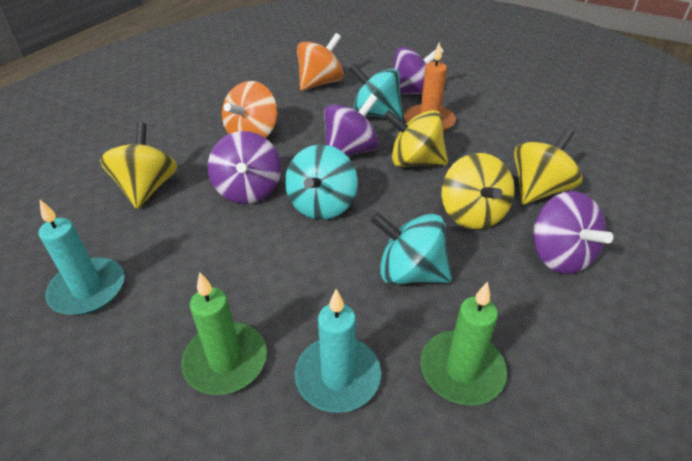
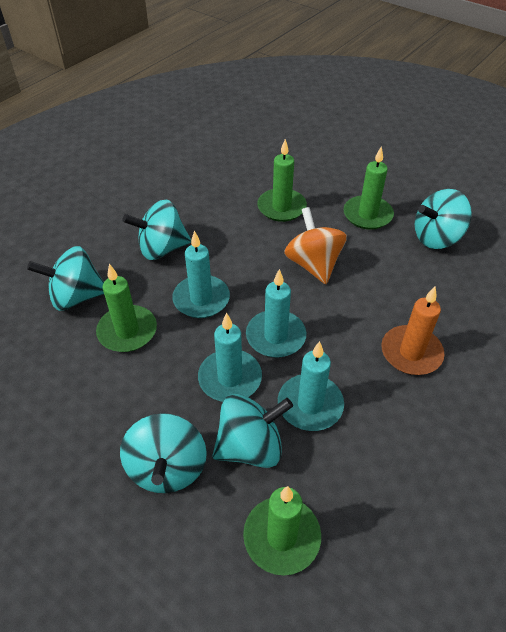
green candle: [181,272,267,395] [420,282,507,406] = 2 -> [96,264,157,352] [243,486,321,575] [257,139,307,222] [343,146,394,230] = 4
orange spinning top: [222,81,277,138] [297,33,344,91] = 2 -> [284,207,347,284] = 1
purple spinning top: [208,131,281,204] [324,94,379,156] [393,47,444,95] [533,191,613,274] = 4 -> none = 0
turquoise candle: [39,200,125,315] [295,289,381,413] = 2 -> [172,231,230,318] [198,313,262,402] [246,269,306,358] [278,341,344,431] = 4
turquoise spinning top: [285,145,358,220] [349,63,403,120] [371,212,452,285] = 3 -> [27,246,104,311] [120,413,207,493] [122,200,191,260] [212,394,293,468] [415,189,472,249] = 5
yellow spinning top: [100,122,177,209] [383,110,448,167] [442,153,515,229] [514,128,582,205] = 4 -> none = 0

